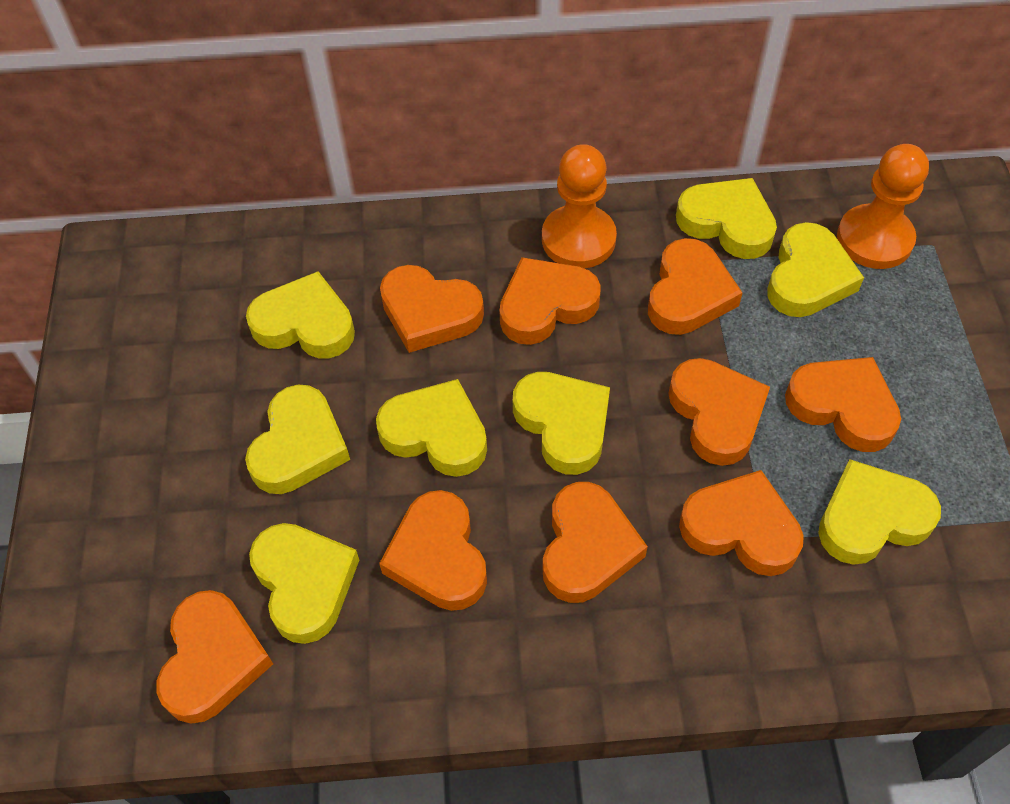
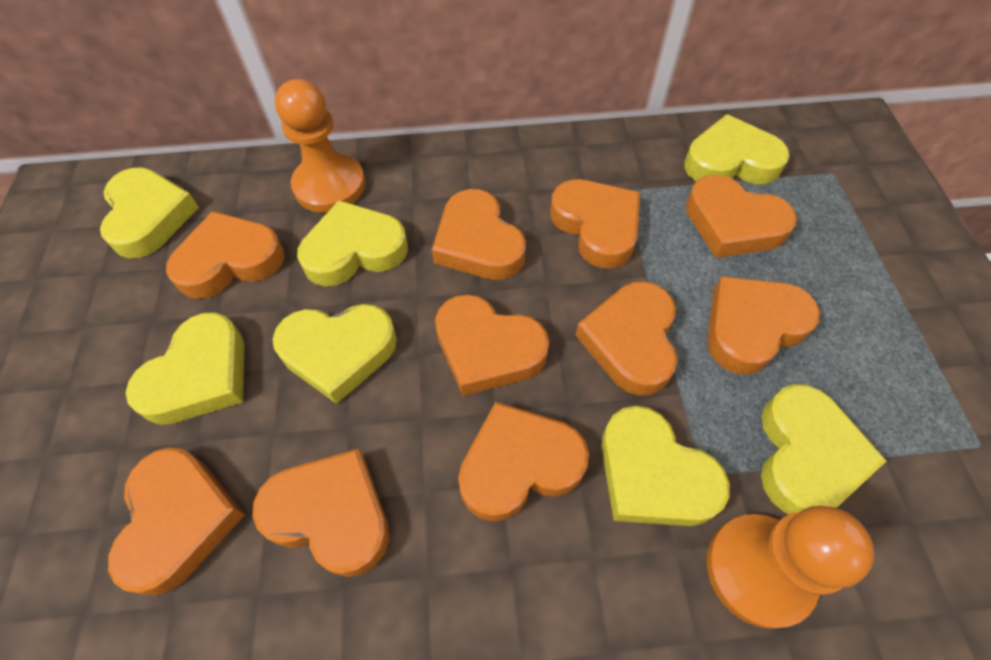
orange heart: [157,590,273,724] [379,490,487,611] [380,265,484,353] [500,257,601,345] [542,482,648,603] [648,238,743,335] [668,358,770,466] [679,470,804,576] [785,357,901,452] = 9 -> [108,447,245,596] [166,211,285,299] [252,449,389,577] [432,189,526,280] [435,294,549,396] [458,402,589,522] [550,179,640,268] [575,281,678,396] [686,175,797,258] [707,276,820,374] = 10
yellow heart: [245,385,350,494] [246,271,355,358] [249,523,359,644] [376,379,487,477] [513,372,610,475] [676,178,777,259] [767,222,864,317] [818,459,941,565] = 8 -> [100,168,199,258] [126,312,245,425] [273,304,397,404] [297,200,408,286] [601,406,730,526] [685,114,790,184] [761,384,887,514] = 7

